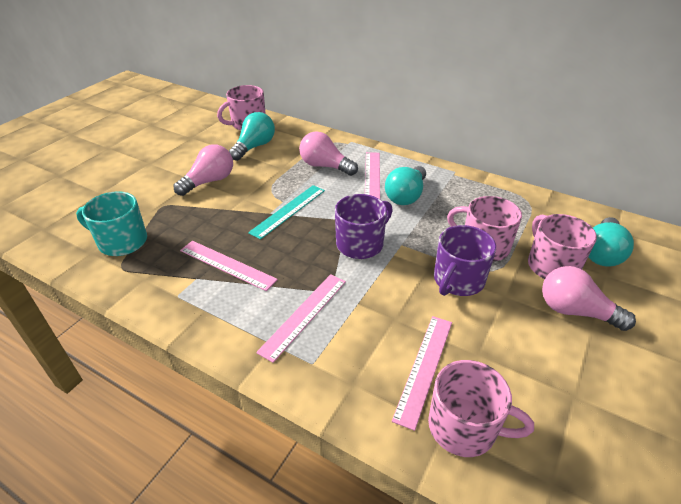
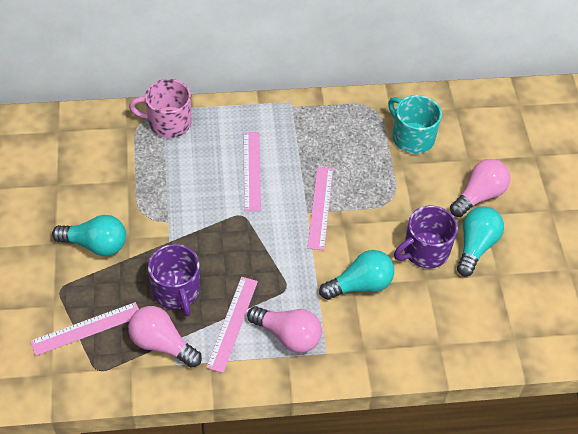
pink mug: [217,85,266,130] [428,360,534,457] [447,196,522,261] [528,214,597,279] = 4 -> [129,79,191,138] = 1
turquoise ruler: [248,185,325,240] = 1 -> none = 0

